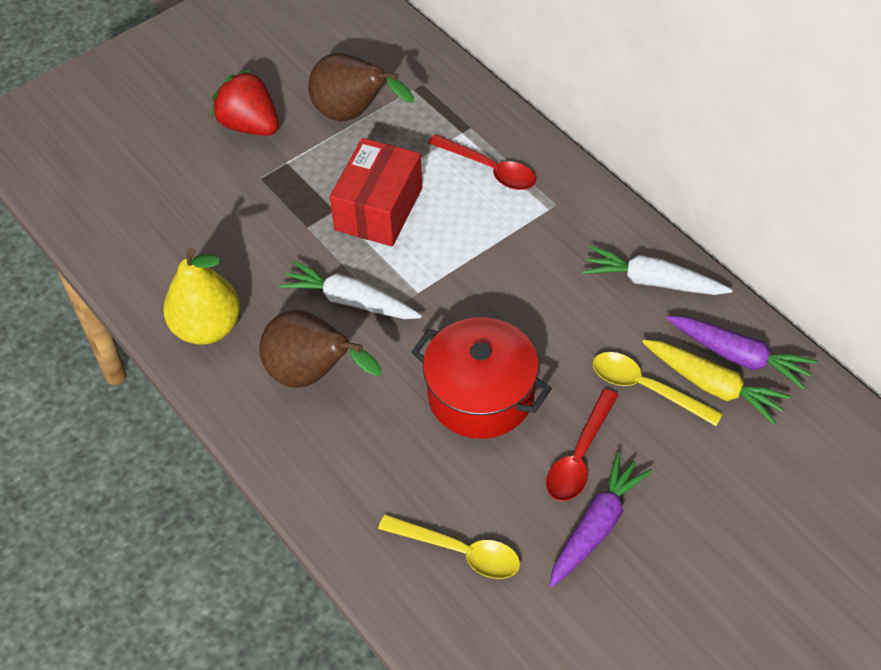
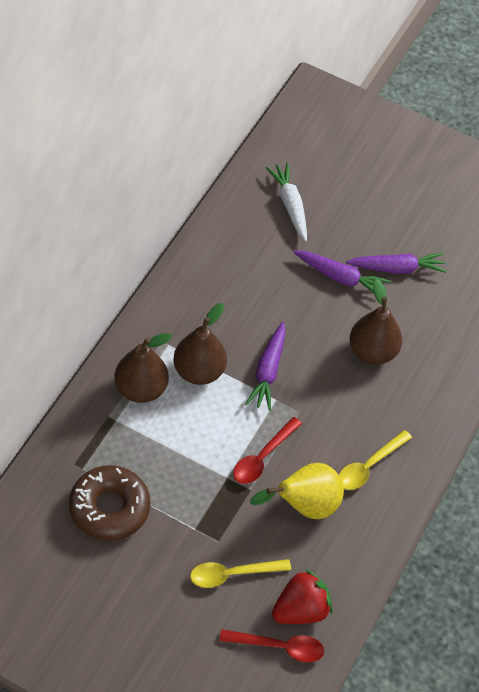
brown donut: none = 0 -> [69,465,150,541] = 1
brown pear: [259,310,381,388] [308,53,414,121] = 2 -> [114,333,172,403] [173,303,227,385] [350,279,402,365] = 3
purple carrot: [549,452,653,587] [666,316,817,390] = 2 -> [245,322,286,411] [293,251,391,293] [346,252,447,274] = 3
red box: [330,138,422,246] = 1 -> none = 0
red pot: [411,317,552,439] = 1 -> none = 0
white carrot: [279,260,422,319] [583,246,732,295] = 2 -> [266,163,307,242] = 1
yellow carrot: [642,340,791,424] = 1 -> none = 0

